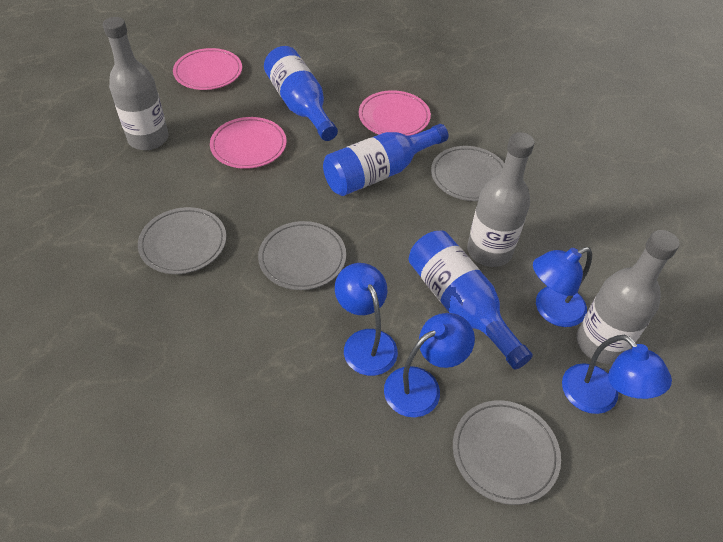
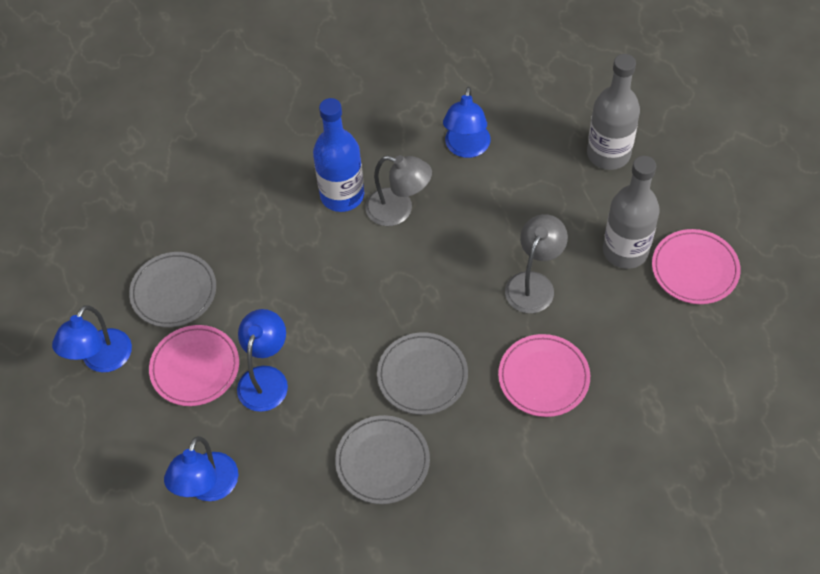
blue bottle: [264,46,338,141] [323,124,448,196] [409,231,533,370] = 3 -> [313,98,364,212] = 1
grey bottle: [103,17,168,150] [467,132,535,267] [577,230,679,364] = 3 -> [587,54,640,170] [603,156,660,269] = 2
grey lamp: none = 0 -> [365,155,432,226] [505,214,568,313] = 2
grey plate: [138,207,226,274] [258,221,346,290] [431,146,504,201] [453,400,561,505] = 4 -> [129,252,216,327] [335,415,430,504] [377,332,468,415] = 3

